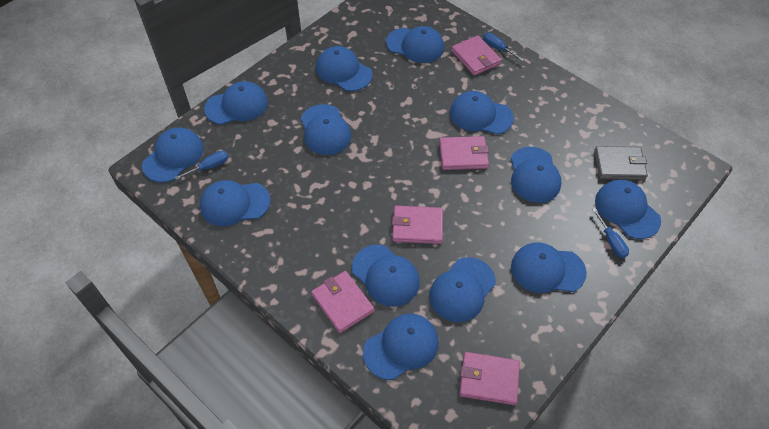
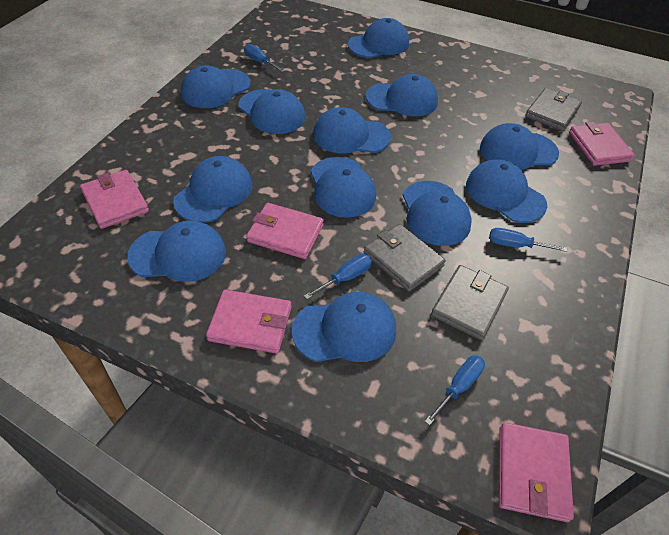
blue cap: [142,127,204,183] [200,180,271,226] [204,81,268,125] [301,104,351,155] [316,46,372,91] [352,245,420,307] [363,314,439,380] [386,26,444,63] [429,257,496,322] [450,91,514,134] [511,147,561,203] [511,242,587,293] [595,180,661,239] = 13 -> [127,220,226,282] [173,156,252,223] [181,65,250,108] [239,89,305,134] [292,292,396,362] [311,157,376,218] [313,107,391,153] [348,18,409,58] [366,74,438,116] [403,181,472,246] [466,159,547,223] [480,123,559,170] = 12
blue screwdriver: [175,151,229,180] [483,33,524,61] [592,208,629,258] = 3 -> [244,44,285,72] [304,254,372,299] [425,355,485,426] [489,228,568,252] = 4
grey wallet: [594,146,648,180] = 1 -> [364,224,446,291] [431,265,509,340] [525,88,582,131] = 3

